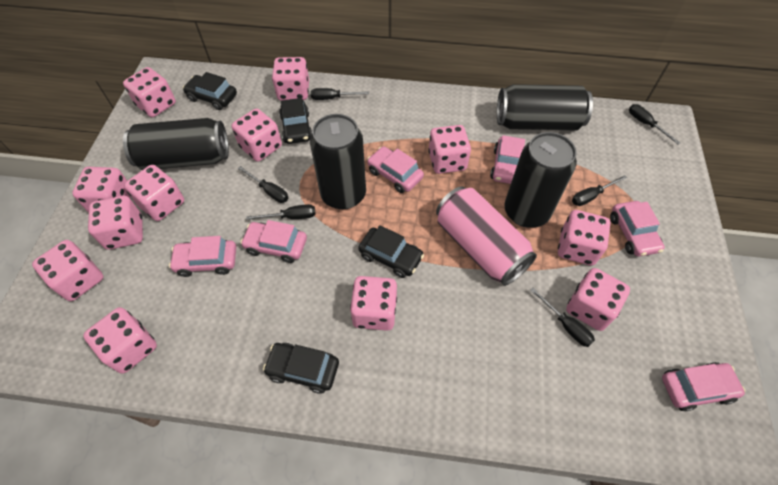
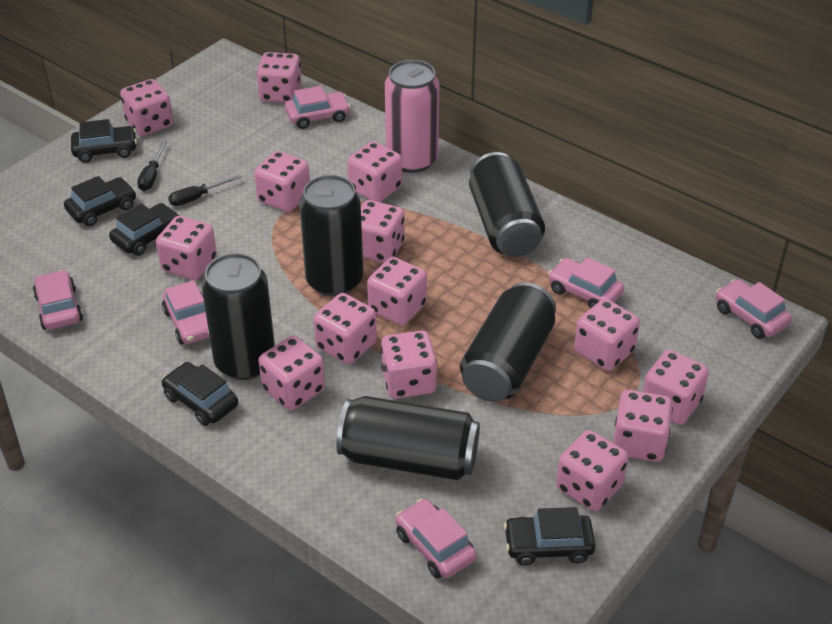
black can: [123,118,229,170] [310,114,366,209] [497,84,593,131] [504,132,577,228] = 4 -> [201,253,275,380] [299,175,363,297] [336,396,480,480] [460,282,556,402] [469,152,545,257] = 5
black car: [183,72,237,110] [263,343,339,394] [279,98,312,144] [358,225,424,278] = 4 -> [64,176,136,226] [71,119,137,162] [109,203,181,256] [162,362,238,426] [504,507,595,566] = 5
black screwdriver: [238,166,288,203] [246,204,316,220] [311,88,369,100] [530,288,595,347] [572,175,627,206] [629,104,680,145] = 6 -> [137,141,167,191] [168,175,242,206] = 2
pink dice: [32,240,104,301] [72,167,130,213] [83,307,157,374] [88,196,143,250] [123,67,176,117] [124,165,184,221] [232,109,282,162] [272,57,309,101] [350,276,397,331] [428,125,471,174] [558,210,611,266] [566,268,630,331] = 12 -> [120,79,173,136] [156,216,217,280] [254,151,310,212] [257,52,302,103] [259,336,325,410] [314,293,377,364] [347,141,402,202] [361,200,405,263] [367,257,427,325] [381,330,437,399] [556,430,628,511] [574,299,640,371] [613,390,673,462] [643,350,709,425] = 14

